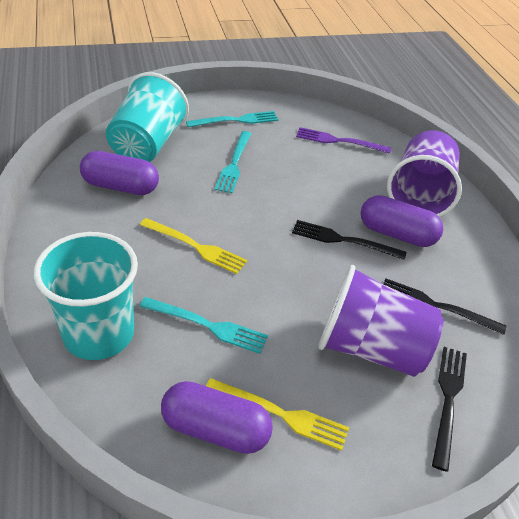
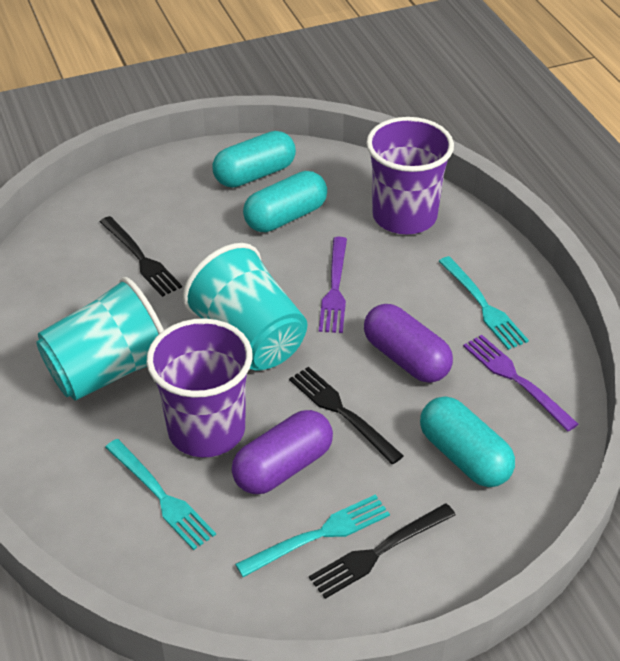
purple capsule: [80,151,159,195] [161,381,273,454] [361,195,443,247] = 3 -> [232,410,333,494] [364,304,453,383] = 2
purple fork: [296,127,391,154] = 1 -> [319,237,347,333] [463,335,579,431] = 2
turquoise capsule: none = 0 -> [212,131,296,188] [243,171,327,232] [420,396,515,487] = 3
yellow fork: [140,218,247,274] [206,378,349,451] = 2 -> none = 0

